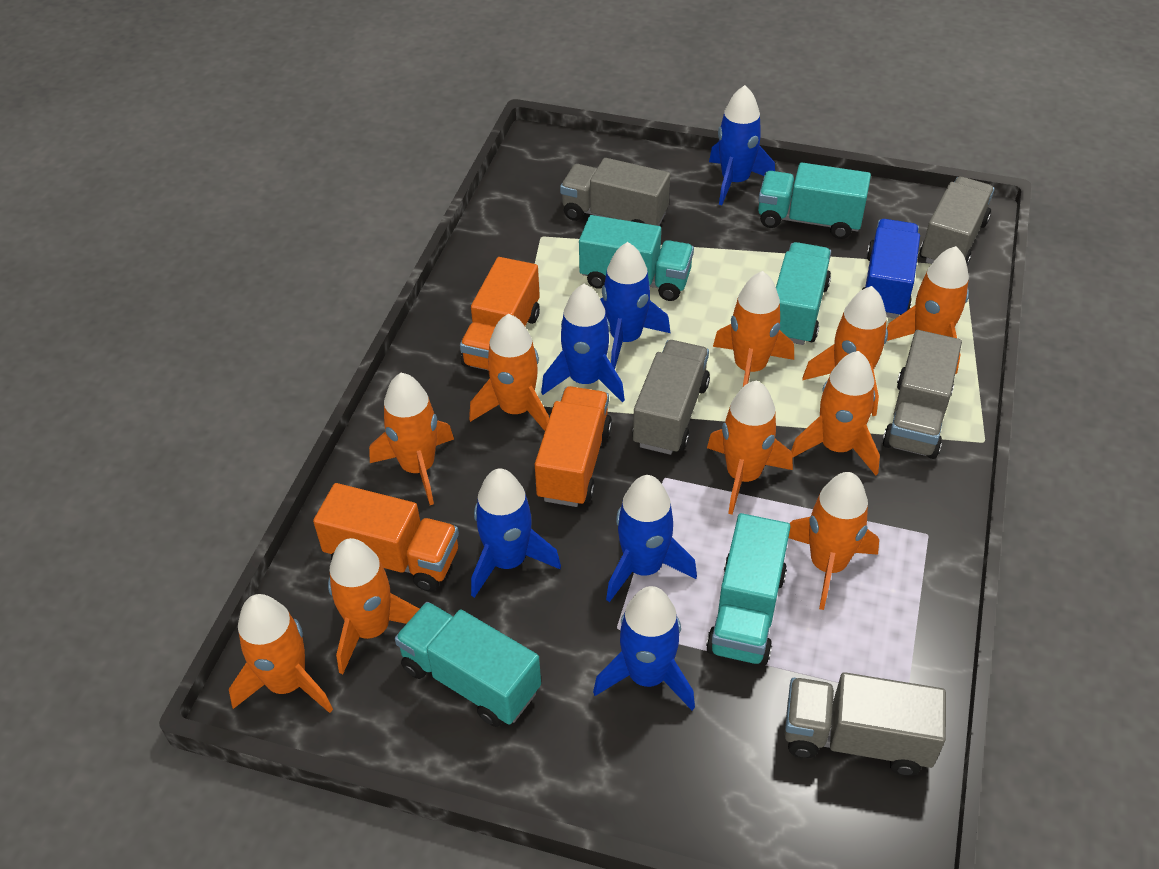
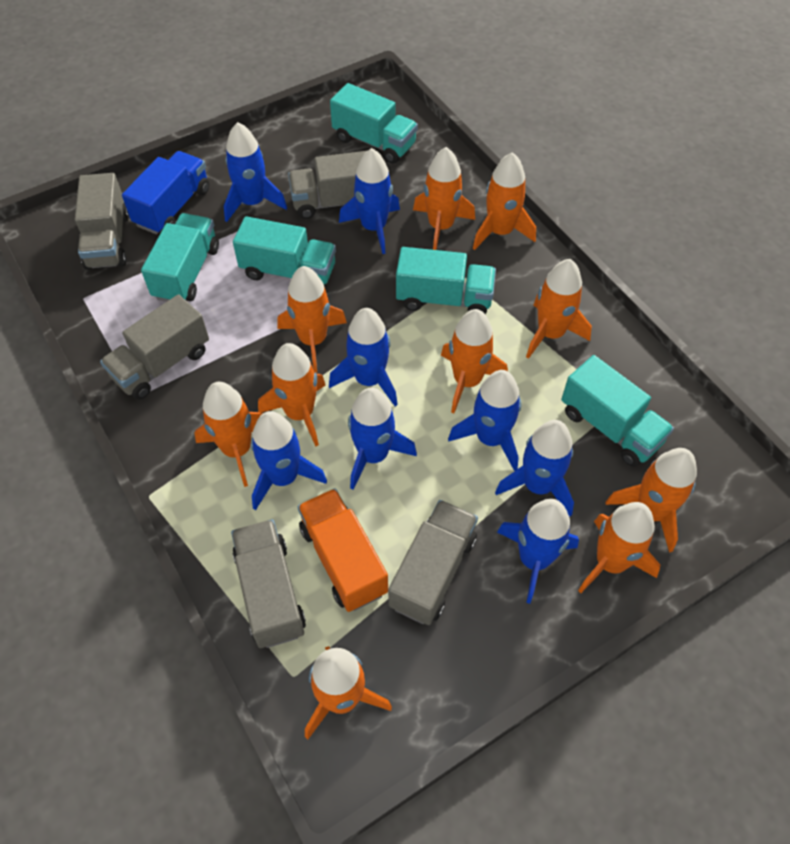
blue rocket: [471,468,561,598] [541,284,625,402] [593,586,695,710] [600,242,670,369] [606,475,697,602] [709,85,775,205] = 6 -> [224,122,287,222] [251,411,327,510] [329,308,398,406] [339,148,400,254] [348,388,417,490] [448,370,521,471] [495,420,574,517] [497,499,579,604] = 8
orange truck: [313,483,459,592] [460,257,540,371] [535,386,612,507] = 3 -> [297,488,388,612] = 1

